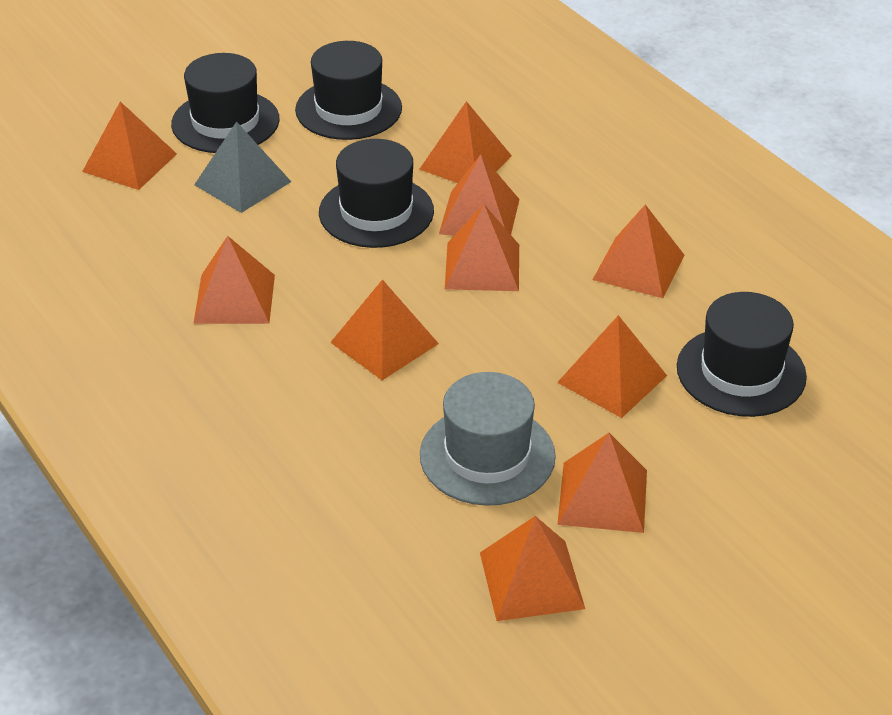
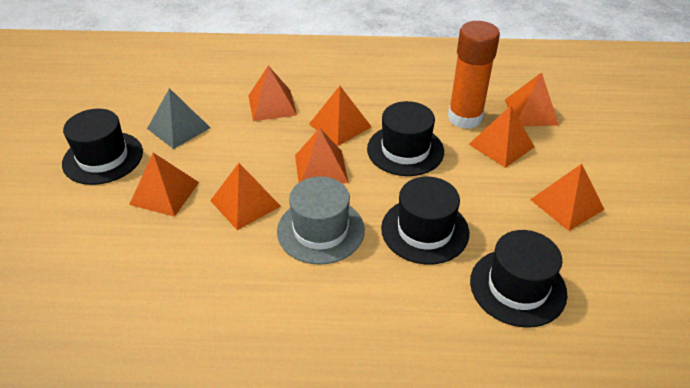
orange glue stick: none = 0 -> [448,21,500,129] = 1
orange pyramid: [82,102,177,190] [193,236,275,324] [330,279,439,380] [420,101,512,183] [439,154,519,236] [445,204,519,291] [480,516,585,621] [557,315,667,418] [557,433,647,533] [592,205,684,298] = 10 -> [129,153,199,217] [210,163,281,230] [248,66,297,121] [295,128,349,184] [309,86,372,146] [469,106,534,168] [505,72,559,126] [530,164,605,231] = 8

